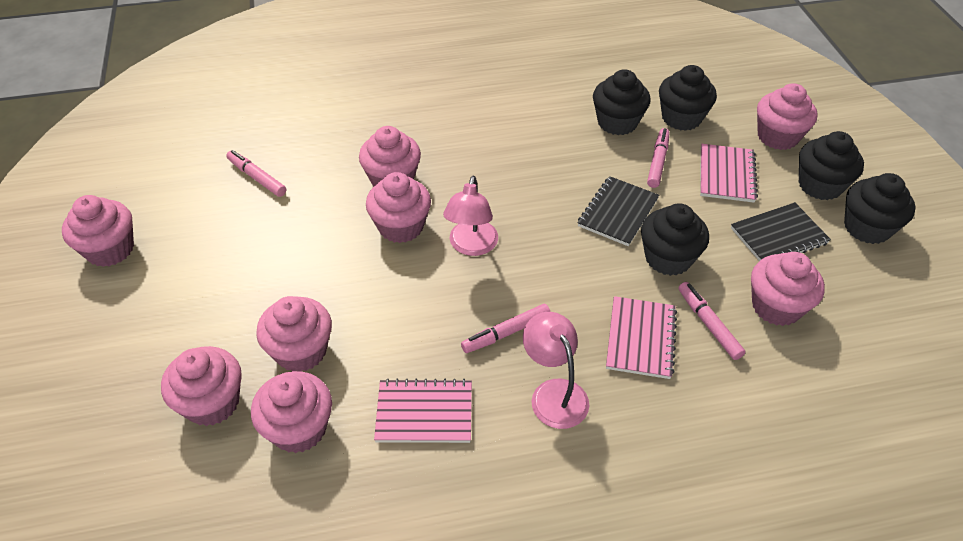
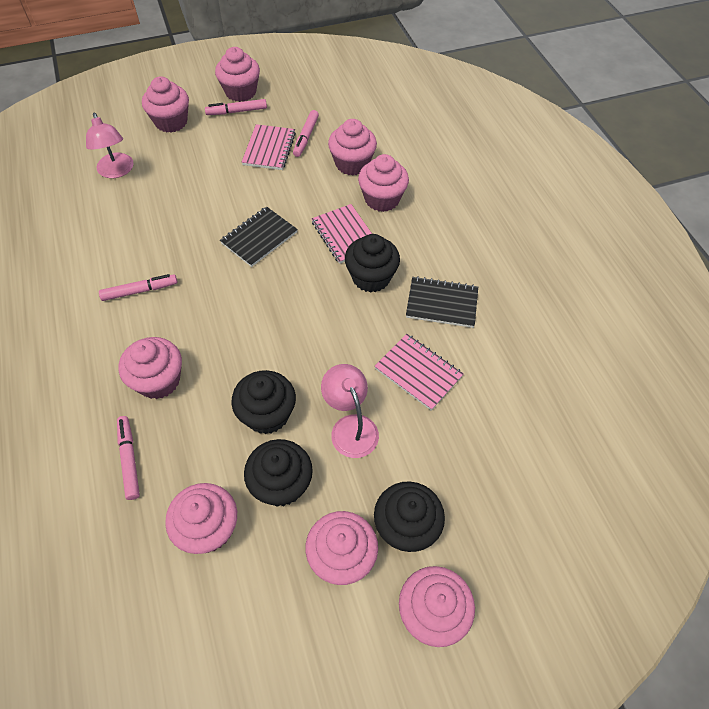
black cupcake: [593,69,651,135] [641,204,709,276] [659,65,717,131] [799,131,864,200] [844,173,916,244] = 5 -> [231,370,296,434] [244,439,313,507] [345,234,400,293] [374,481,445,552] = 4

